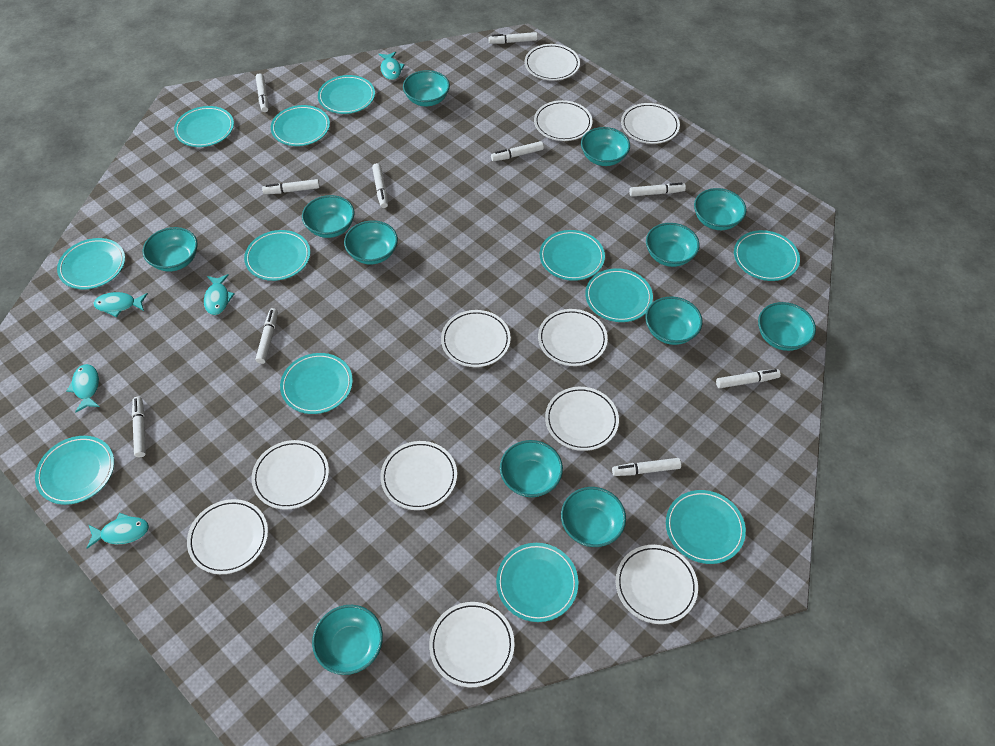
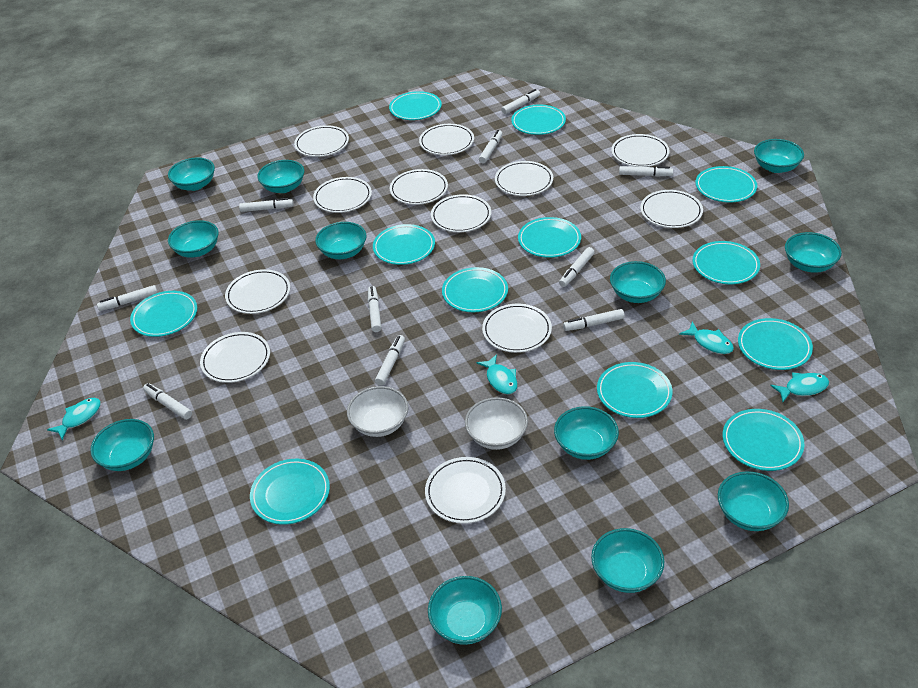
turquoise fish: [67,364,100,412] [87,513,149,548] [94,292,148,317] [204,274,235,315] [379,52,405,80] = 5 -> [47,398,101,440] [476,354,518,394] [679,322,734,354] [770,373,829,402] = 4
white bowl: none = 0 -> [347,386,408,437] [465,397,528,450] = 2
white plate: [187,499,268,574] [251,440,329,510] [380,441,457,510] [429,602,515,687] [441,310,511,367] [525,44,580,81] [534,100,593,141] [538,309,608,366] [545,387,619,451] [616,545,698,624] [621,103,680,144] = 11 -> [200,332,270,383] [225,269,290,314] [294,125,349,157] [313,177,372,213] [390,169,448,205] [419,124,474,155] [425,457,506,524] [431,194,491,232] [482,304,552,353] [495,161,553,196] [611,134,670,167] [640,190,703,228] = 12

